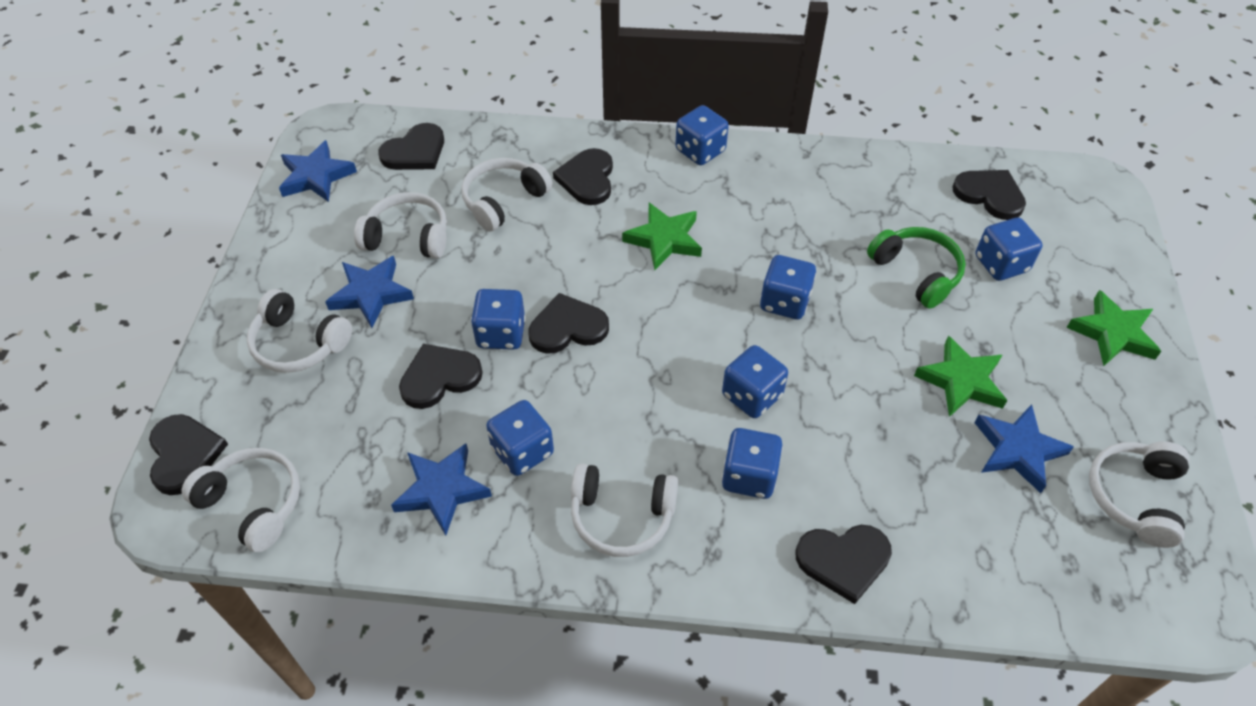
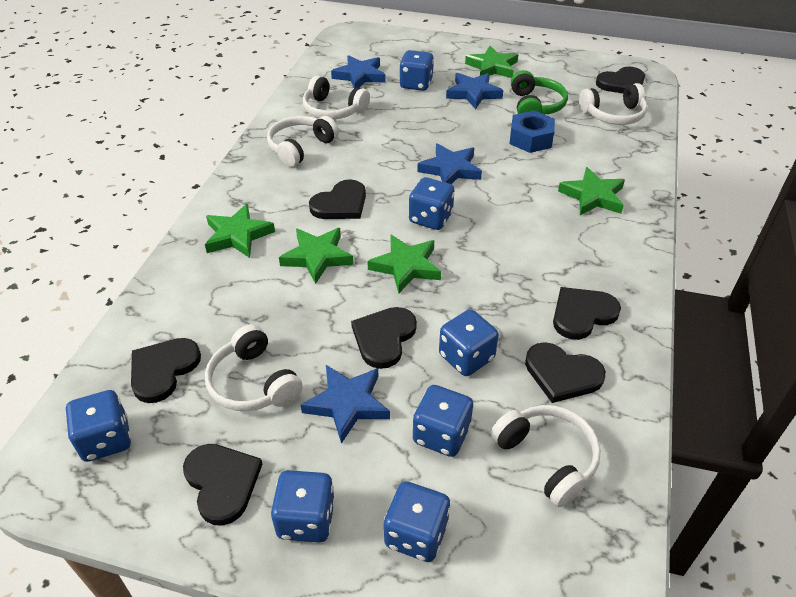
blue nut: none = 0 -> [509,111,555,153] = 1
green star: [622,203,702,270] [914,336,1007,417] [1066,290,1161,366] = 3 -> [205,204,275,258] [279,228,354,284] [367,235,441,293] [465,46,518,78] [558,167,625,215] = 5
white headphones: [182,448,300,552] [247,289,352,373] [354,192,447,258] [461,158,553,232] [571,463,678,557] [1089,441,1190,548] = 6 -> [205,324,303,411] [267,116,339,167] [303,75,370,119] [491,405,601,507] [579,83,647,125] = 5

